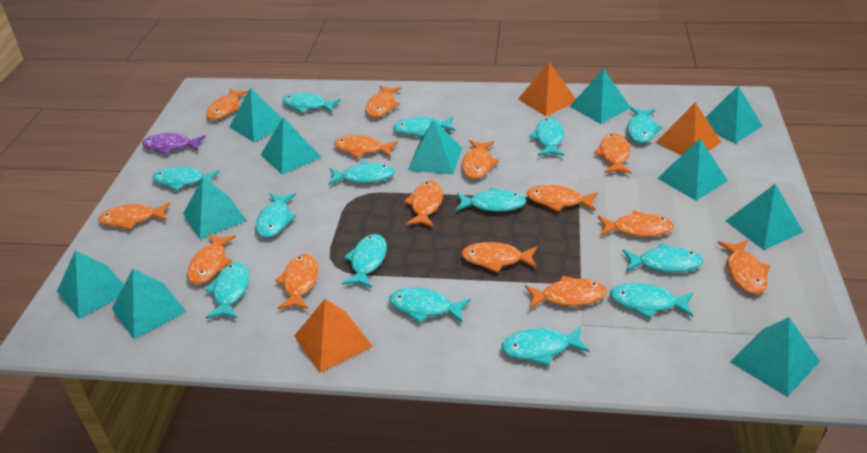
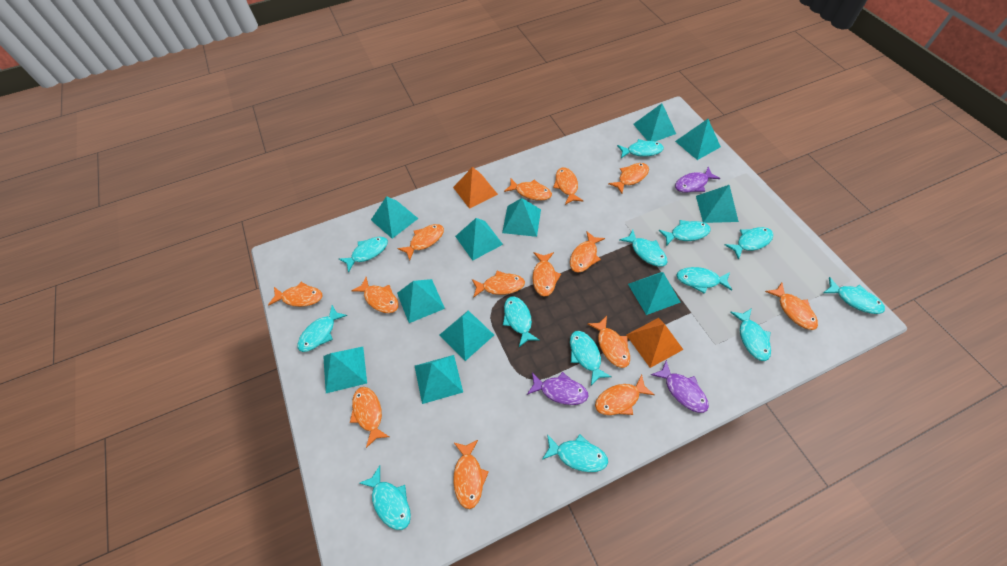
orange pyramid: [294,299,373,373] [518,62,576,116] [655,102,721,155] = 3 -> [453,167,498,209] [626,318,683,368] = 2
purple fish: [142,133,206,155] = 1 -> [527,372,589,405] [651,360,709,413] [675,166,720,193] = 3
turquoise fish: [152,167,220,191] [205,262,249,319] [256,193,297,238] [282,93,341,113] [328,161,395,185] [342,234,387,288] [389,288,470,323] [393,116,456,137] [456,187,526,212] [501,326,590,365] [529,118,564,156] [610,283,693,318] [623,243,703,272] [627,107,663,143] = 14 -> [297,305,347,352] [339,236,388,273] [360,465,411,530] [503,296,539,347] [542,434,608,472] [570,331,612,385] [617,139,664,158] [619,229,667,266] [659,220,711,246] [676,267,732,294] [725,227,773,260] [730,308,771,361] [824,277,885,314] = 13

